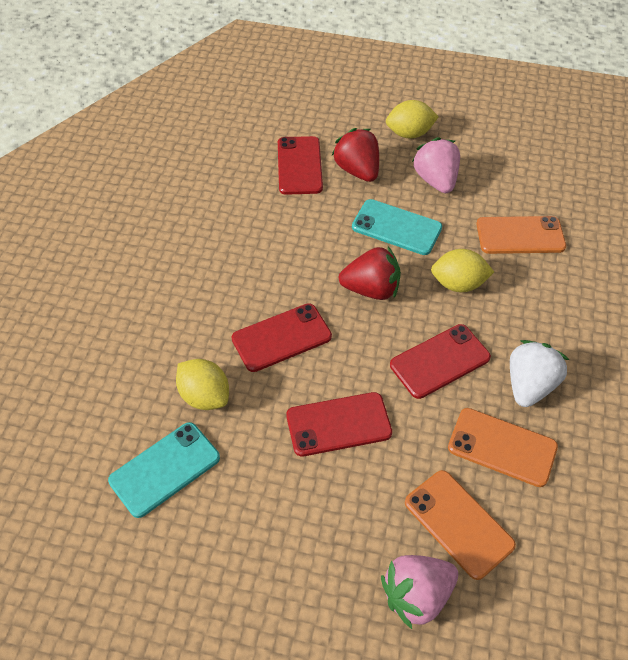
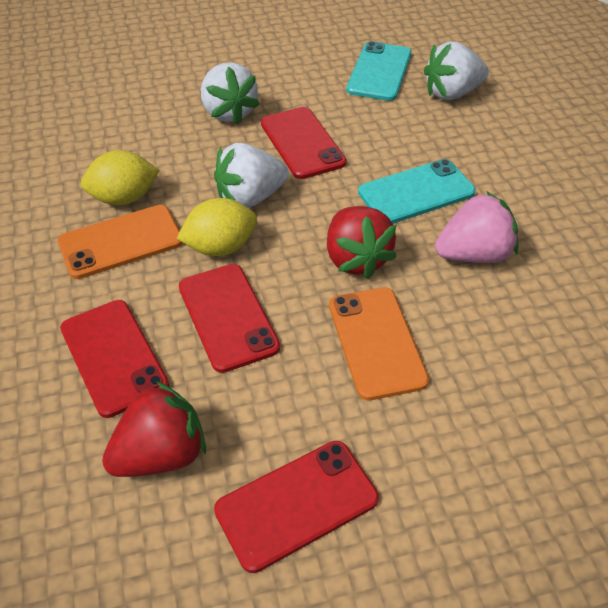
orange phone: [405,470,516,580] [448,408,558,487] [476,216,566,254] = 3 -> [57,205,183,279] [329,287,429,400] = 2
pink strawberry: [381,555,458,629] [412,137,460,193] = 2 -> [435,192,519,263] = 1
white strawberry: [510,340,569,407] = 1 -> [201,63,260,124] [214,143,289,208] [424,41,489,100] = 3
yellow lemon: [176,359,229,410] [386,100,439,138] [431,249,494,292] = 3 -> [81,150,160,205] [176,198,257,256] = 2

